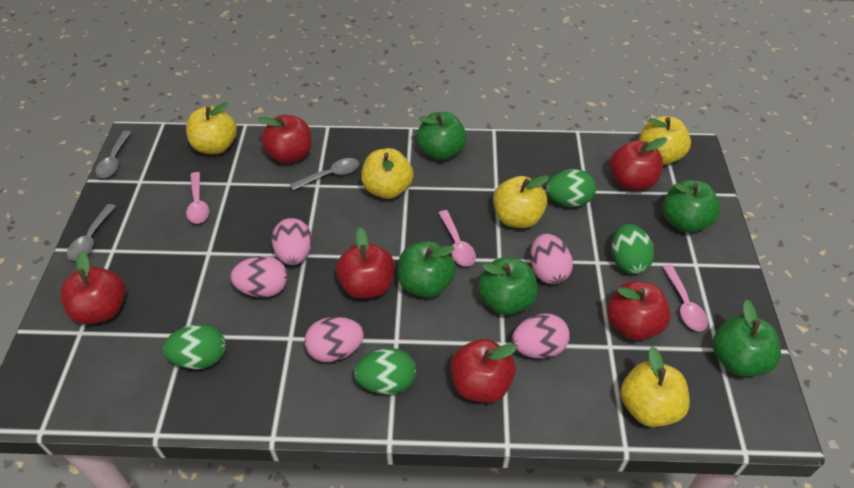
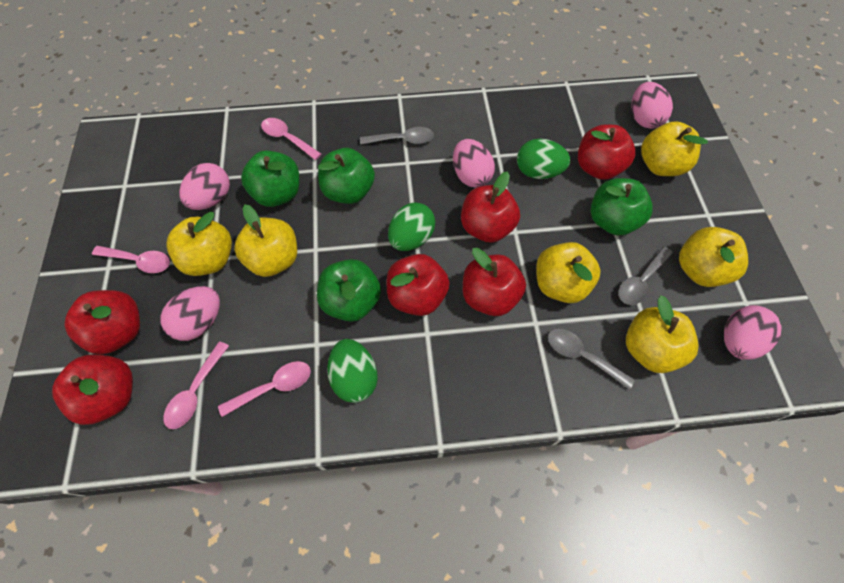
green apple: [398,241,456,298] [417,112,467,161] [478,257,538,315] [663,180,720,233] [713,300,781,377] = 5 -> [241,151,299,207] [317,259,381,322] [318,148,375,204] [591,178,653,236] = 4
green egg: [163,324,226,369] [354,348,416,395] [546,169,596,207] [612,224,654,274] = 4 -> [327,339,378,403] [388,202,435,251] [517,138,570,179] = 3
pink spoon: [186,172,209,224] [438,210,476,266] [663,265,708,331] = 3 -> [92,246,170,273] [163,341,229,429] [218,361,311,417] [261,118,322,160] = 4
yellow apple: [186,102,237,154] [361,148,413,199] [493,175,549,228] [620,346,690,427] [639,116,691,165] = 5 -> [166,212,232,276] [234,204,297,277] [536,242,600,303] [626,295,699,373] [641,121,708,176] [679,227,748,287] = 6

